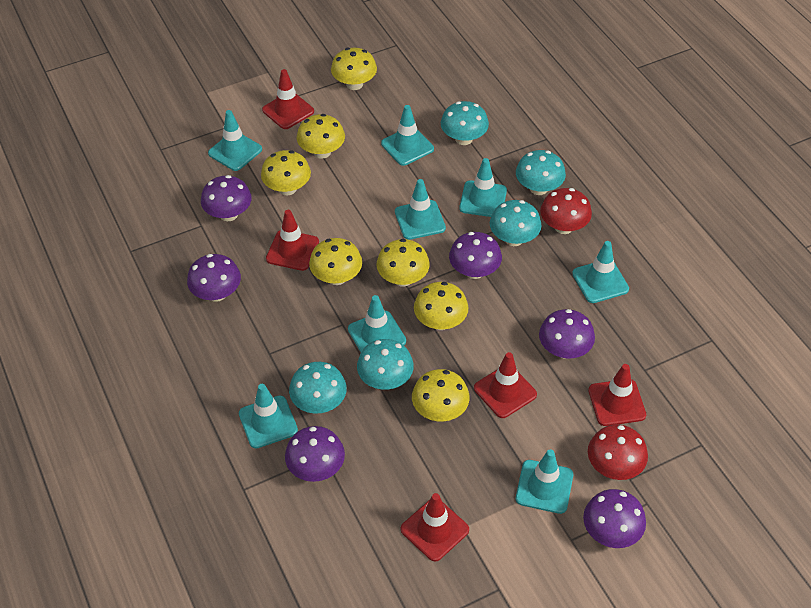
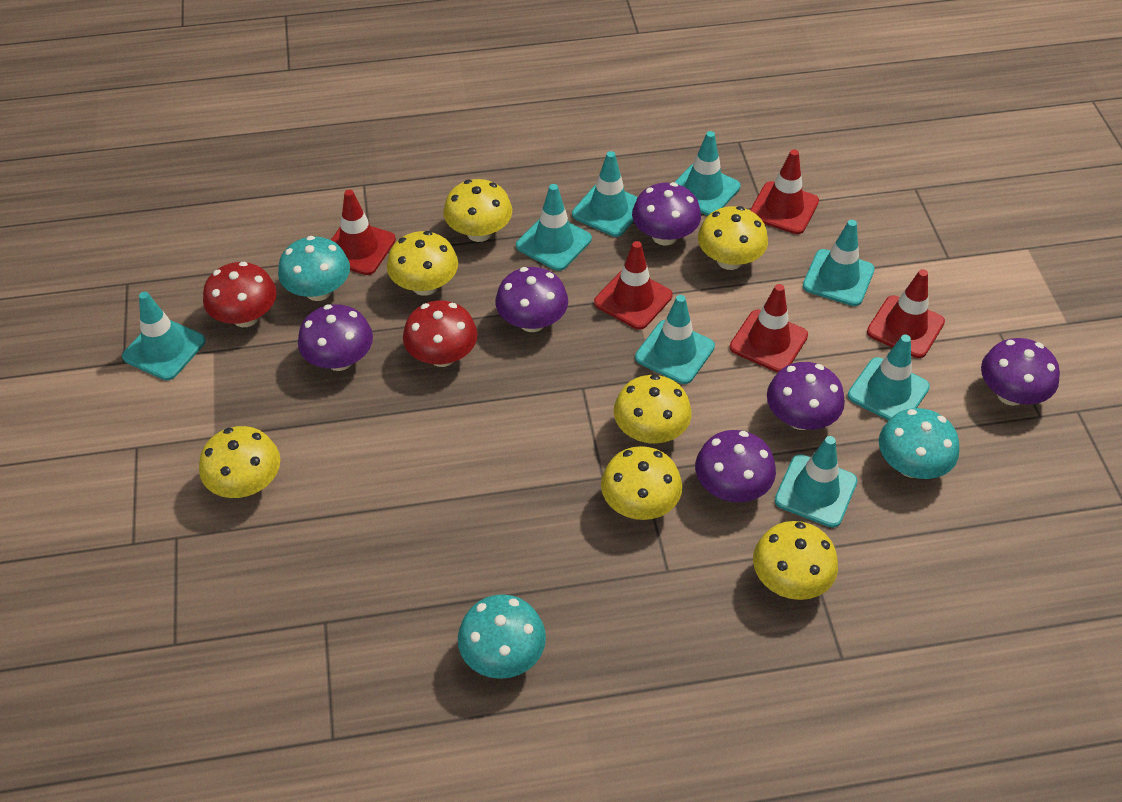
turquoise mushroom: [289,362,347,413] [357,339,414,390] [441,101,489,145] [490,200,542,246] [516,150,566,195] = 5 -> [278,236,350,301] [458,594,546,679] [879,408,959,479] = 3

